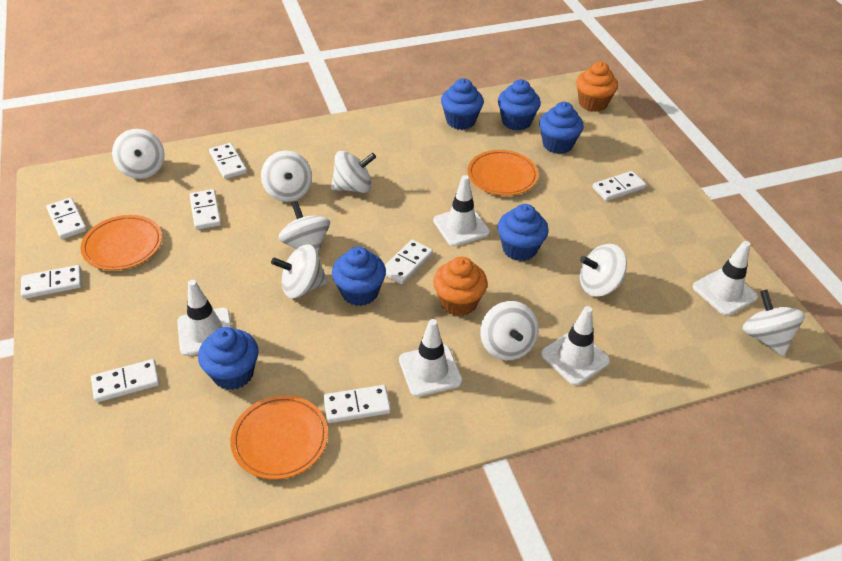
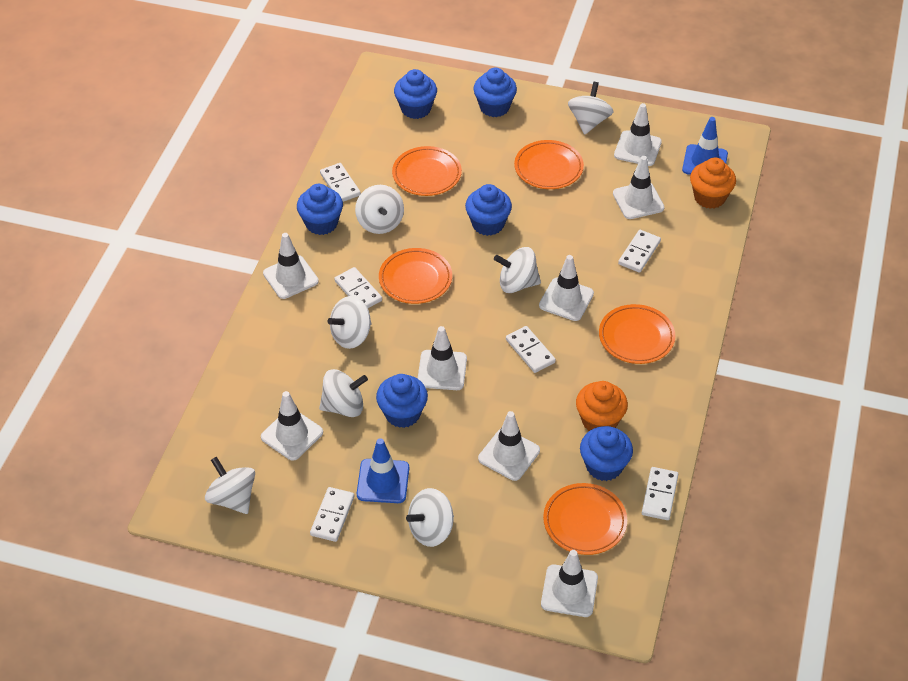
blue traffic cone: none = 0 -> [357,438,409,503] [682,117,728,175] = 2
orange plate: [80,215,162,270] [230,395,328,479] [468,150,538,196] = 3 -> [379,248,452,304] [392,146,462,196] [514,140,584,189] [543,483,627,555] [599,304,675,364] = 5
white domino: [21,265,82,299] [46,198,87,239] [91,359,160,402] [189,189,221,230] [209,143,247,179] [324,385,391,423] [385,240,433,284] [592,171,646,201] = 8 -> [310,487,354,542] [320,163,361,202] [334,267,382,308] [506,326,556,373] [618,230,661,273] [642,467,678,520] = 6
white spinning top: [112,129,165,179] [261,151,312,202] [271,244,328,298] [278,201,330,253] [331,151,376,193] [480,301,539,360] [580,244,627,297] [742,290,805,356] = 8 -> [205,457,255,514] [319,369,368,417] [327,296,372,349] [355,185,404,234] [406,488,454,547] [494,247,541,293] [568,82,614,134] = 7
white traffic cone: [177,280,232,356] [399,319,463,397] [433,175,490,246] [541,306,610,385] [693,241,758,316] = 5 -> [261,391,323,461] [263,233,319,299] [417,326,467,390] [478,411,540,481] [539,255,594,321] [541,550,598,617] [613,156,665,219] [614,103,662,166] = 8

